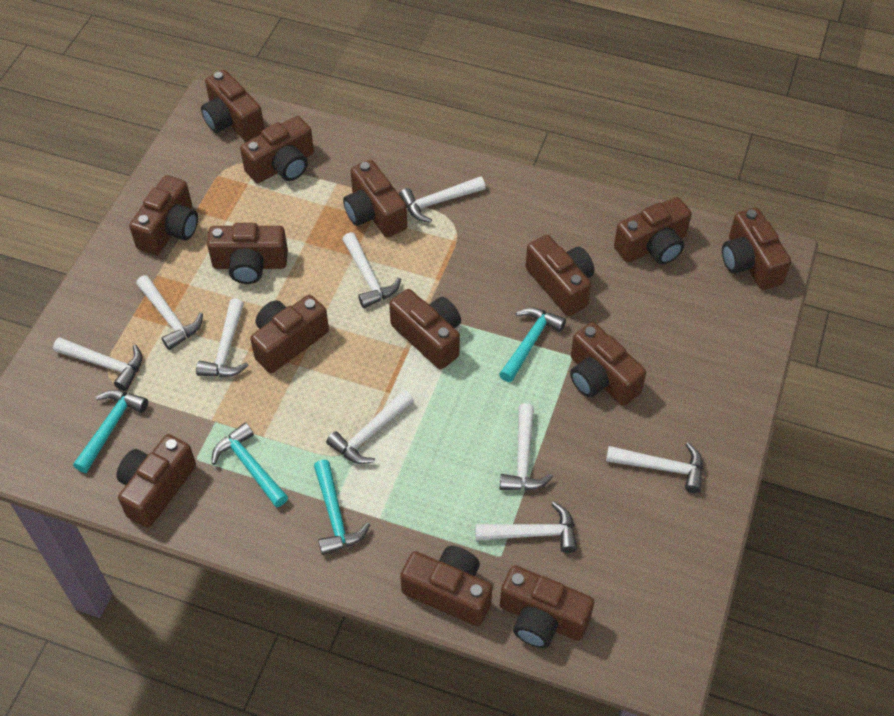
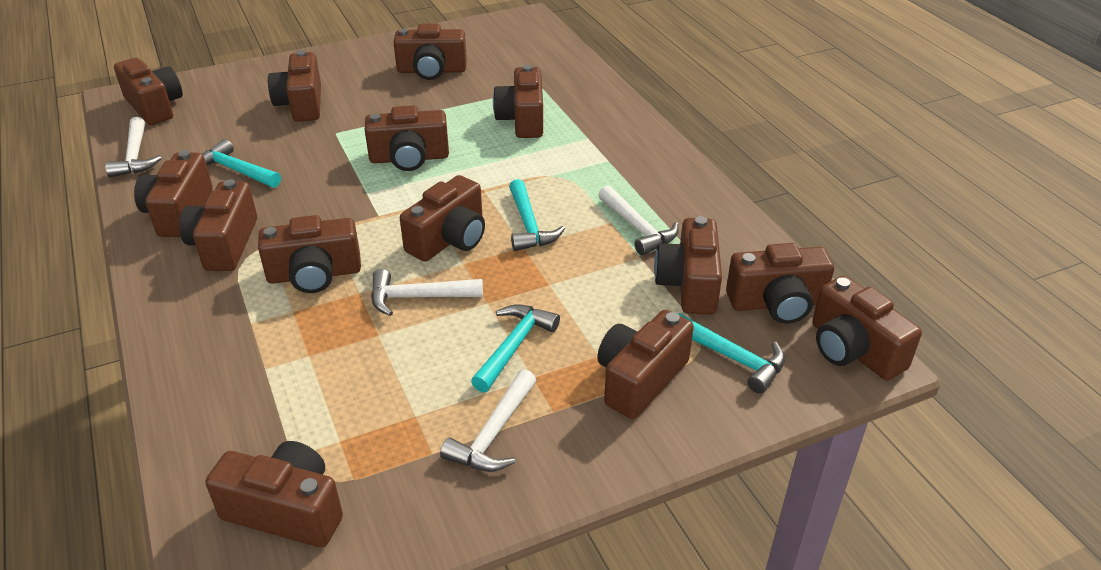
white hammer: [53,337,143,391] [136,275,203,350] [196,298,249,377] [326,390,414,464] [342,232,401,308] [399,176,486,223] [475,502,577,553] [500,403,553,490] [606,442,703,493] = 9 -> [105,117,162,178] [371,269,483,316] [440,369,536,472] [598,185,679,255] = 4

